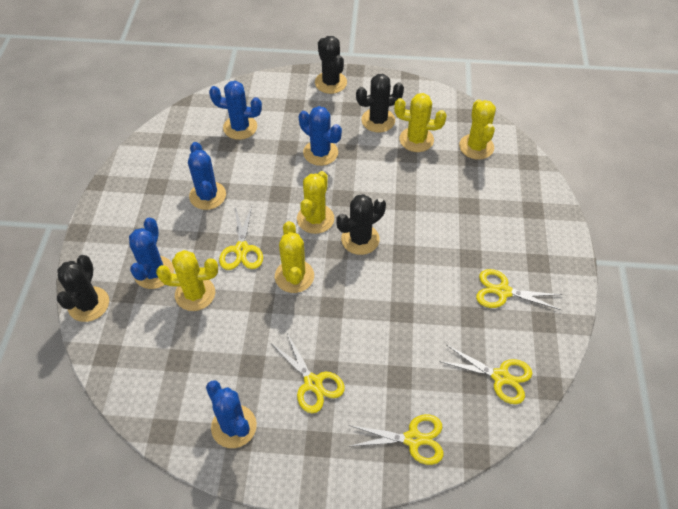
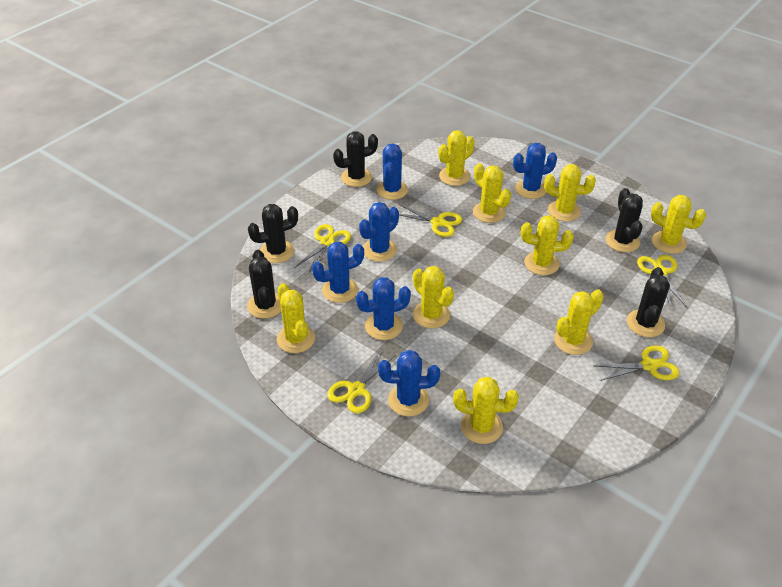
black cactus: [57,255,109,322] [315,36,347,94] [337,194,386,255] [356,74,404,132] = 4 -> [247,250,281,319] [248,204,298,263] [333,131,378,187] [606,188,643,252] [627,267,670,337] = 5
blue cactus: [129,218,174,289] [188,142,226,210] [206,381,257,448] [209,81,262,140] [299,106,342,166] = 5 -> [312,242,364,303] [356,277,411,340] [359,202,399,262] [376,144,408,200] [378,350,440,416] [513,143,557,199] = 6
yellow cactus: [156,250,218,311] [275,221,314,293] [297,171,334,234] [394,93,447,152] [459,99,496,160] = 5 -> [277,283,315,353] [413,266,454,328] [438,130,475,186] [453,377,519,444] [473,163,511,223] [521,215,574,275] [544,164,596,221] [554,289,604,355] [651,195,706,254] = 9

